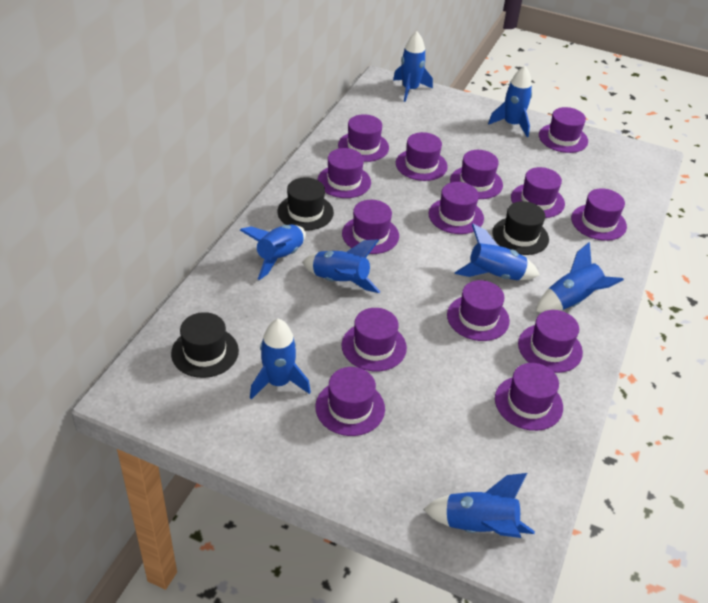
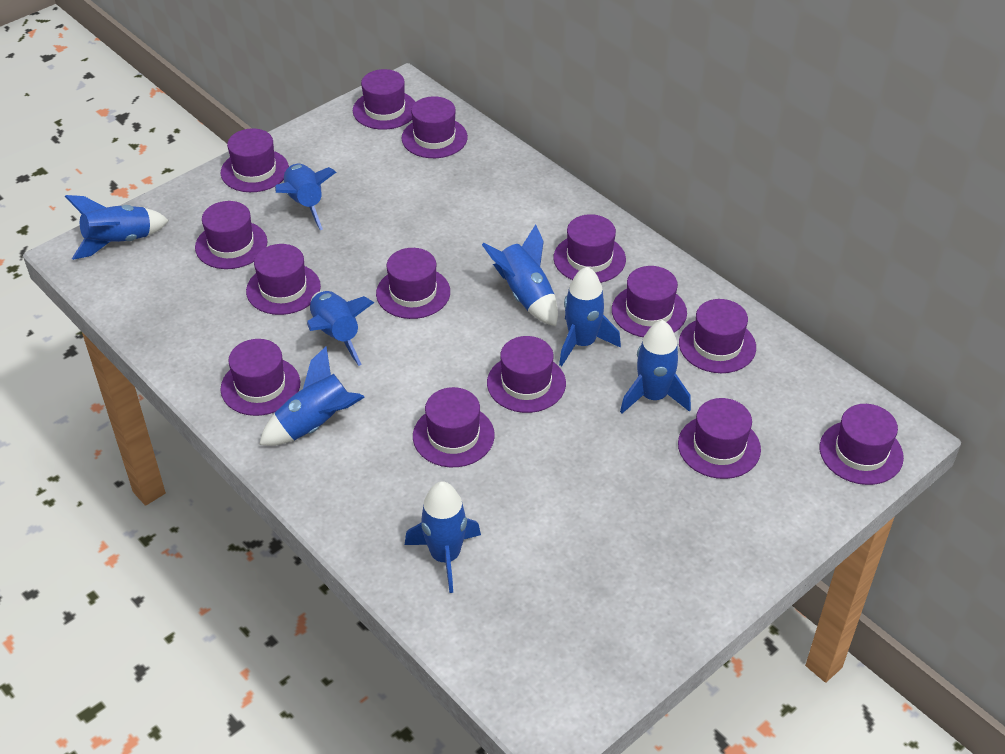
black hat: [171,312,239,378] [278,177,334,230] [492,201,549,255] = 3 -> none = 0

